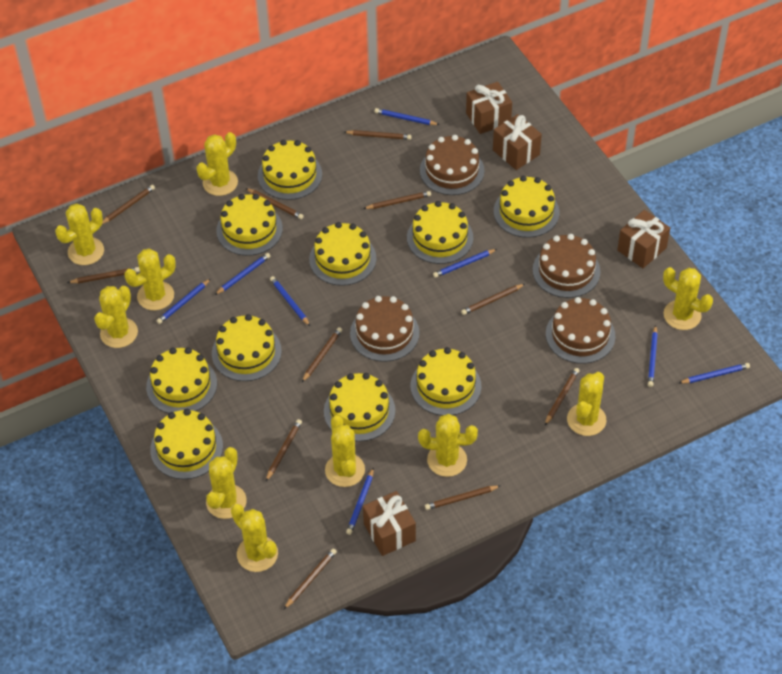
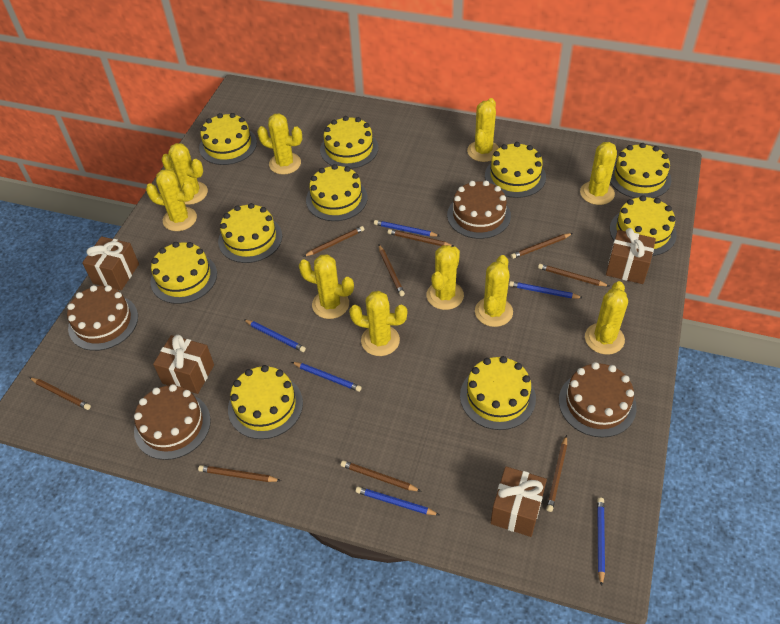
blue pencil: [156,279,211,324] [215,253,270,295] [270,276,310,326] [346,467,374,535] [375,108,440,125] [433,249,497,278] [648,325,658,387] [679,363,750,384] = 8 -> [244,319,306,352] [292,362,362,392] [356,487,439,515] [374,220,440,236] [509,281,583,299] [597,498,605,586] = 6
brown pencil: [67,267,140,283] [102,185,155,224] [246,188,304,219] [266,419,302,481] [284,548,337,609] [302,327,342,382] [345,130,412,140] [363,191,431,209] [425,485,500,510] [461,284,525,315] [545,368,580,425] = 11 -> [29,377,91,410] [198,465,281,482] [303,226,364,257] [341,460,421,491] [379,245,405,296] [388,229,455,247] [511,233,573,259] [538,264,609,286] [546,435,567,512] = 9

